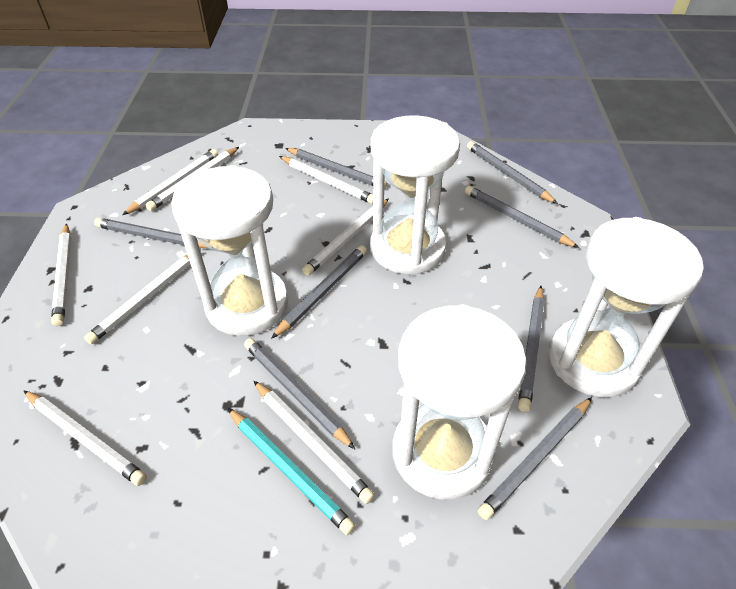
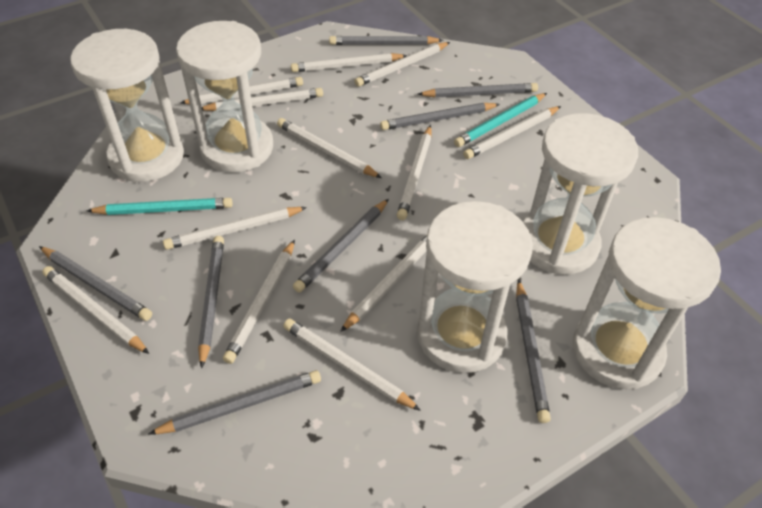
turquoise pencil: [228,408,356,535] = 1 -> [86,198,233,215] [454,93,547,147] = 2
white hourglass: [171,165,288,336] [370,115,460,275] [392,305,527,500] [549,217,704,397] = 4 -> [70,29,184,182] [176,21,273,173] [417,201,532,373] [523,113,638,275] [573,217,721,389] = 5
white pencil: [24,391,147,486] [51,223,71,326] [84,249,201,344] [122,149,218,215] [146,147,239,211] [254,381,375,504] [279,156,373,204] [302,198,389,276] = 8 -> [42,266,149,354] [163,207,307,250] [181,77,303,104] [202,88,323,111] [223,239,295,364] [277,118,382,178] [283,318,421,411] [291,53,408,72] [340,235,427,332] [354,42,450,87] [397,125,431,220] [463,106,561,159] = 12

